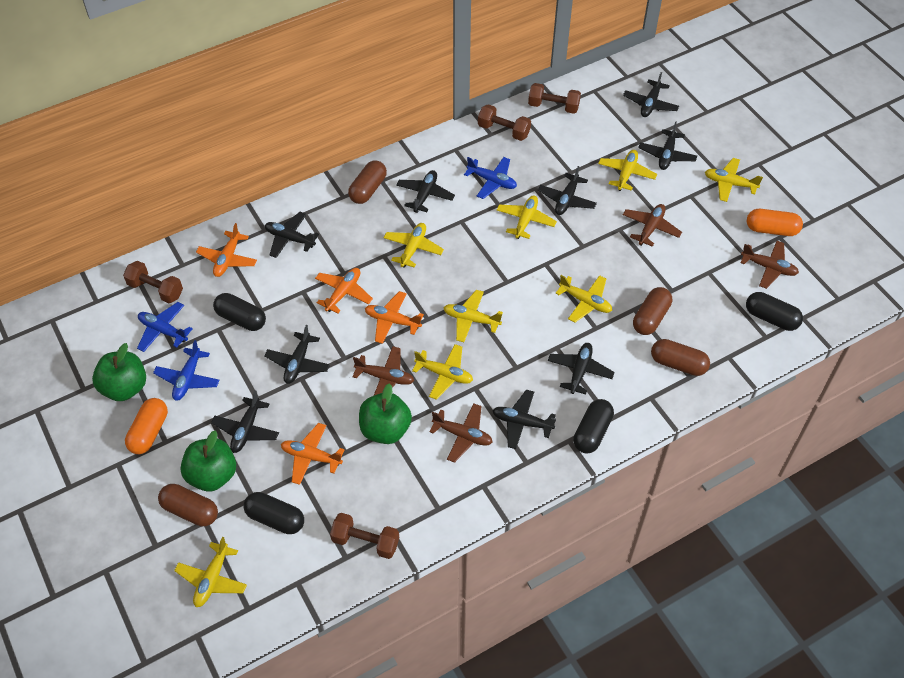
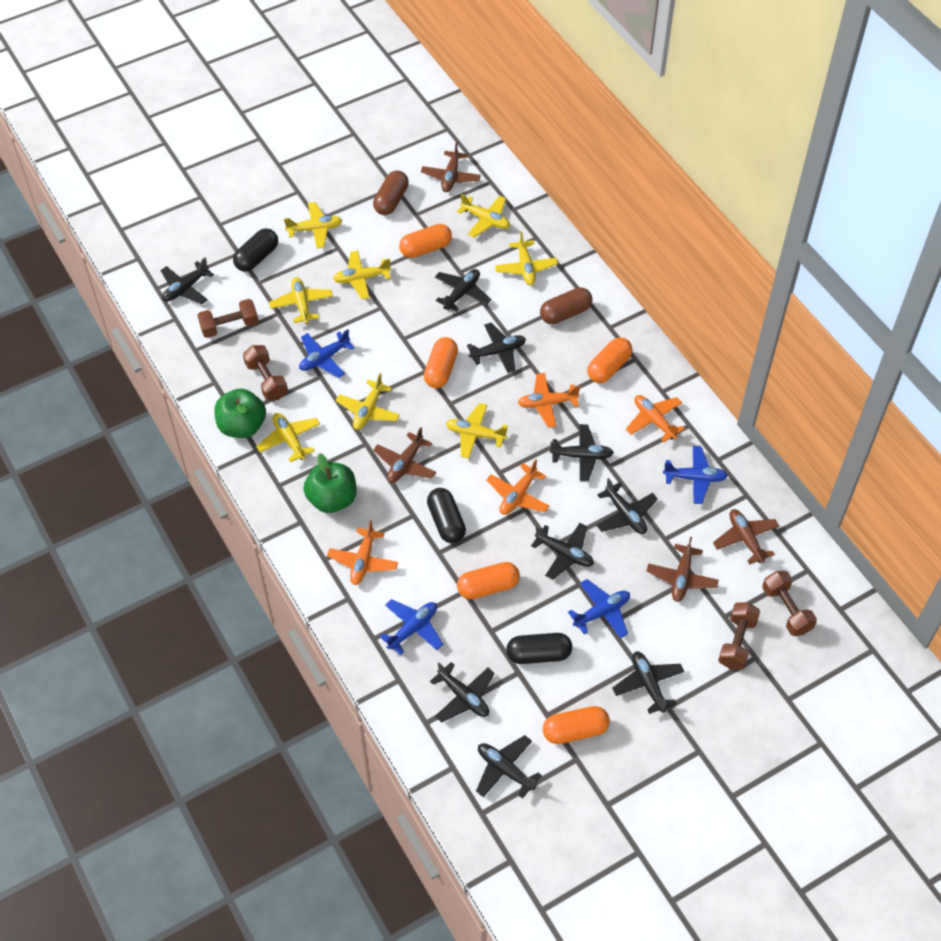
black capsule: [213,293,266,331] [243,492,304,534] [573,399,614,454] [746,292,803,331] = 4 -> [233,228,278,272] [427,488,466,543] [506,633,572,664] = 3
blue plane: [137,302,193,352] [153,340,220,401] [464,157,517,199] = 3 -> [299,329,355,378] [380,599,443,655] [568,579,630,638] [663,446,728,504] = 4
brown capsule: [158,484,218,526] [348,160,387,204] [633,287,672,335] [651,339,710,376] = 4 -> [373,170,409,215] [540,288,592,324] = 2
green apple: [92,343,146,401] [181,430,236,491] [359,383,412,444] = 3 -> [214,389,266,438] [303,453,356,513] = 2
orange capsule: [125,398,168,454] [747,209,803,236] = 2 -> [399,224,452,258] [424,337,458,388] [457,562,520,599] [543,706,610,744] [587,337,633,383] = 5

